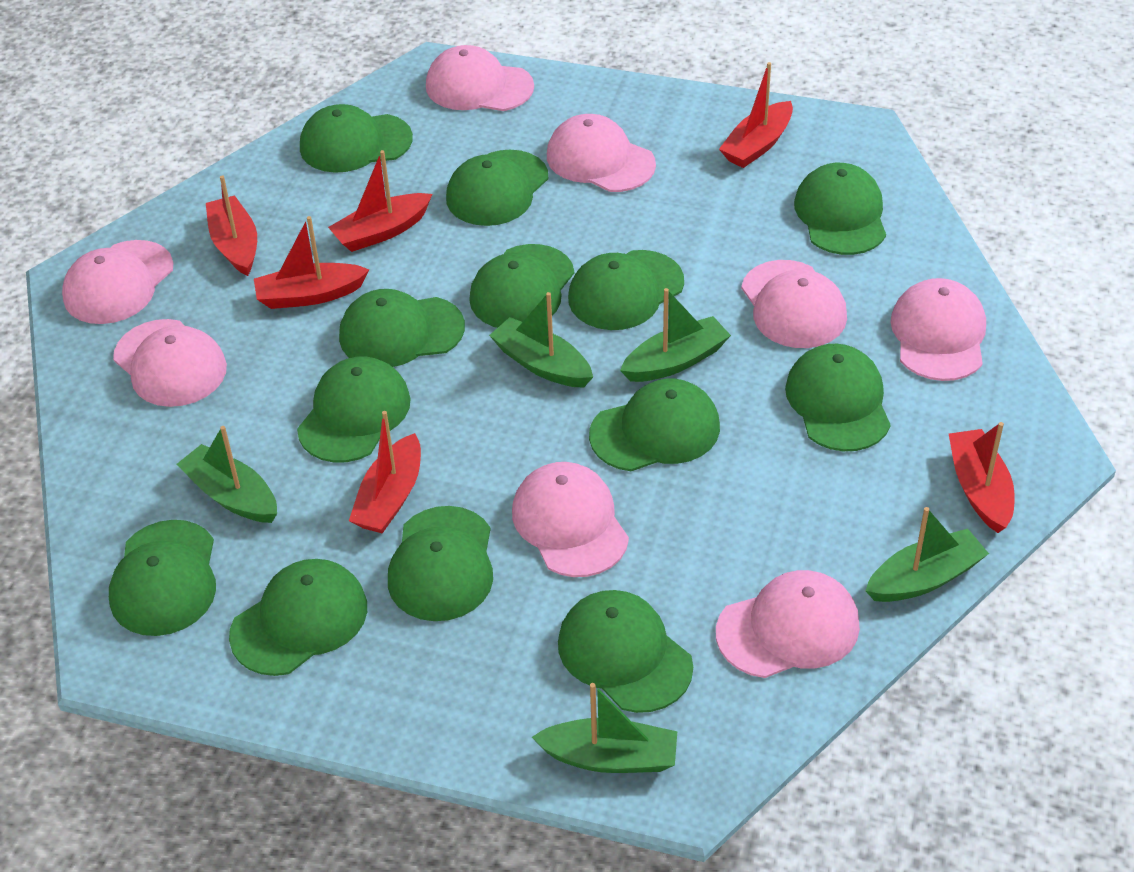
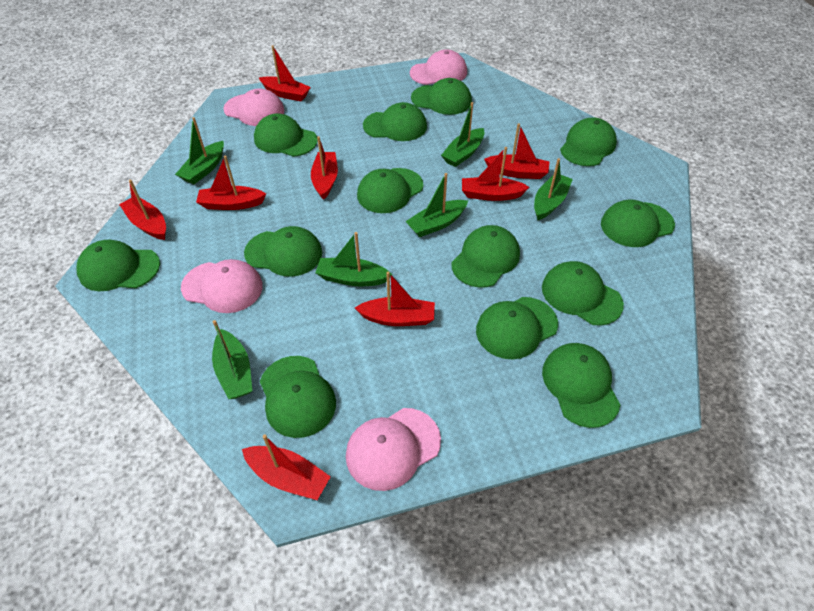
green boat: [176,426,277,523] [489,292,593,388] [532,683,677,773] [620,288,731,382] [865,507,989,602] = 5 -> [175,117,224,184] [212,320,252,399] [315,232,392,286] [405,173,468,237] [441,102,485,167] [534,158,573,220] = 6
pink cap: [62,240,173,324] [113,319,227,407] [426,45,534,111] [512,462,629,577] [547,114,656,192] [716,570,860,678] [741,260,847,348] [890,278,986,381] = 8 -> [181,259,263,313] [223,88,285,126] [346,408,441,491] [410,49,467,85] = 4
red boat: [206,175,257,276] [254,216,369,309] [328,150,432,252] [349,411,421,533] [719,62,793,168] [949,422,1015,533] = 6 -> [119,180,166,240] [196,156,266,210] [242,434,331,500] [259,45,311,101] [311,136,338,200] [355,272,435,326] [462,147,529,201] [484,123,550,179] = 8

